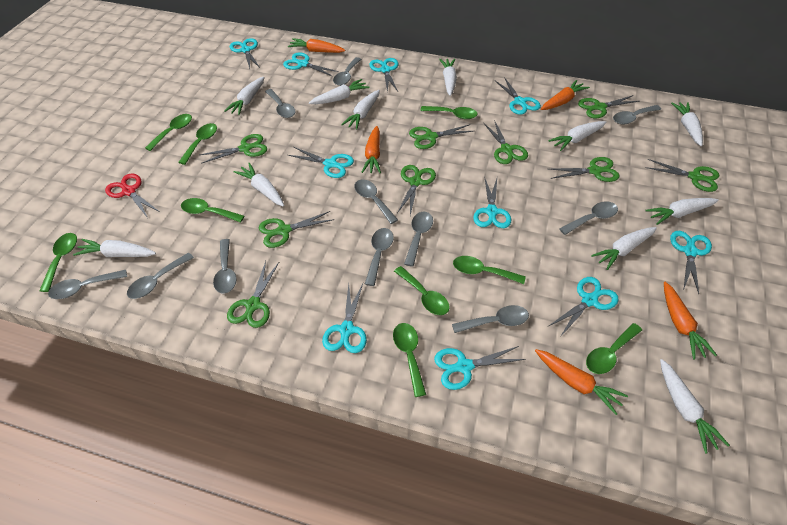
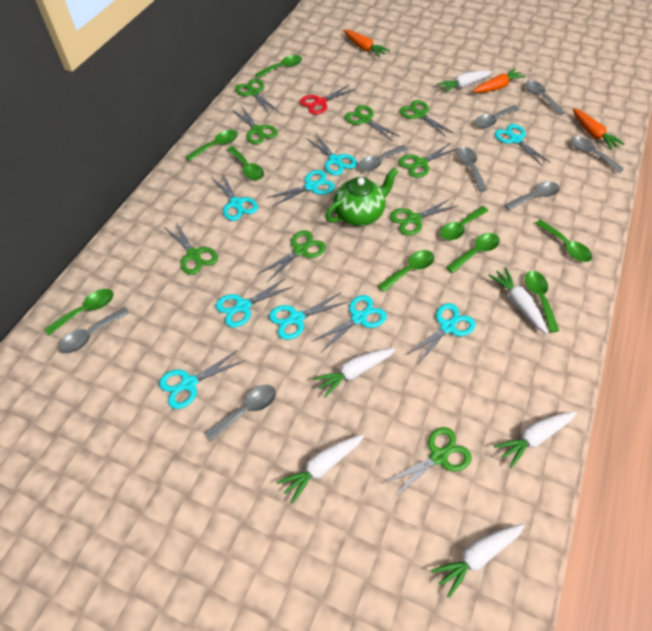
green teapot: none = 0 -> [325,167,398,226] = 1
grey spoon: [48,270,127,299] [127,253,194,299] [213,239,237,293] [265,89,296,118] [333,57,361,86] [354,180,398,224] [365,228,394,286] [404,212,433,267] [452,305,529,333] [559,201,618,235] [613,105,661,125] = 11 -> [59,307,129,353] [204,384,276,442] [358,145,408,171] [457,147,487,192] [475,105,520,128] [504,181,560,211] [525,80,565,115] [571,137,624,173] = 8
orange carrot: [288,38,345,53] [361,126,381,173] [535,349,628,415] [541,80,590,110] [664,282,717,360] = 5 -> [344,30,390,57] [473,68,526,93] [573,108,625,150] = 3
turquoise scissors: [230,38,260,69] [283,52,339,77] [288,147,354,178] [322,284,367,353] [369,58,398,93] [434,346,525,390] [473,176,511,228] [495,77,541,115] [549,277,619,337] [670,231,712,294] = 10 -> [159,350,244,409] [211,172,258,221] [216,278,292,328] [267,170,335,206] [269,292,348,340] [306,133,357,176] [311,295,387,352] [406,303,475,364] [495,124,551,166] = 9
white carrot: [73,239,156,257] [224,77,265,115] [234,163,284,206] [309,79,370,104] [341,90,380,130] [439,59,457,96] [548,121,607,151] [591,227,657,270] [645,198,719,225] [660,359,730,454] [671,102,703,146] = 11 -> [276,434,364,504] [313,348,396,398] [431,524,525,598] [437,71,492,93] [488,268,548,334] [494,411,577,468] = 6

